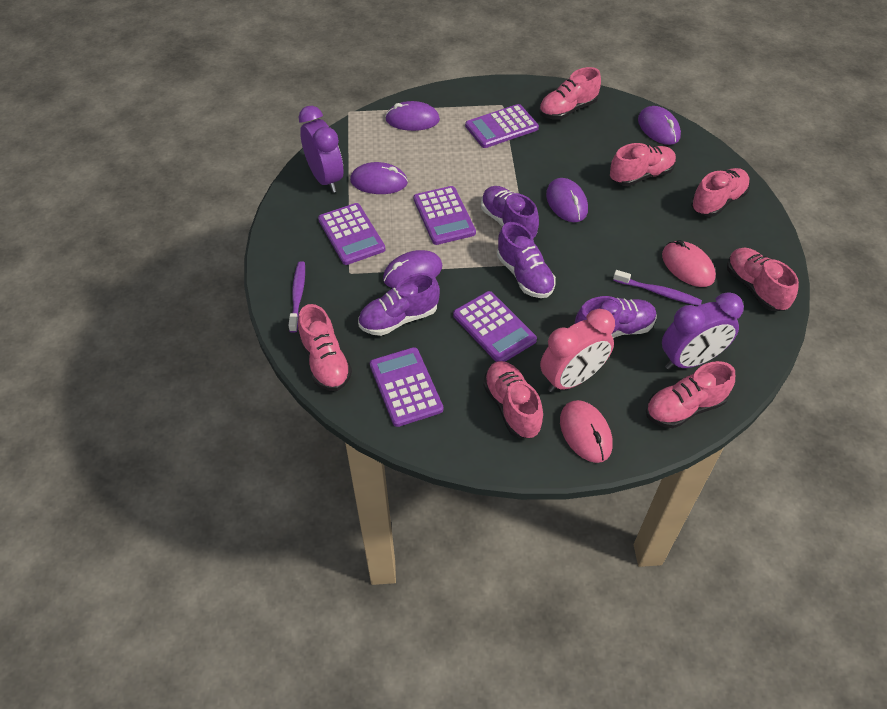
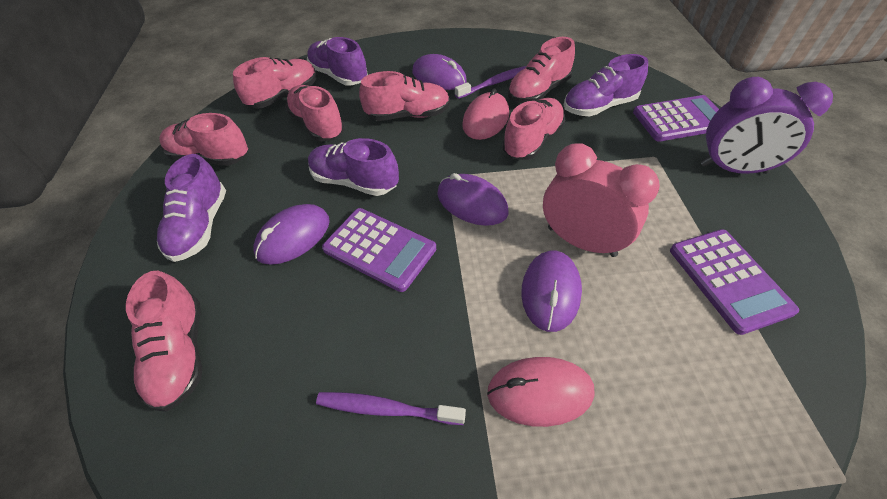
purple calculator: [318,203,386,265] [370,347,443,427] [413,186,476,245] [453,291,537,362] [465,104,539,148] = 5 -> [322,208,436,292] [633,95,719,142] [670,229,799,335] = 3
purple clock: [299,106,343,193] [662,292,744,369] = 2 -> [701,77,833,174] = 1
purple mouse: [350,162,408,194] [383,250,442,288] [385,101,440,131] [546,178,588,222] [638,106,681,145] = 5 -> [253,204,330,265] [412,54,467,90] [437,173,509,226] [521,251,582,332] = 4

